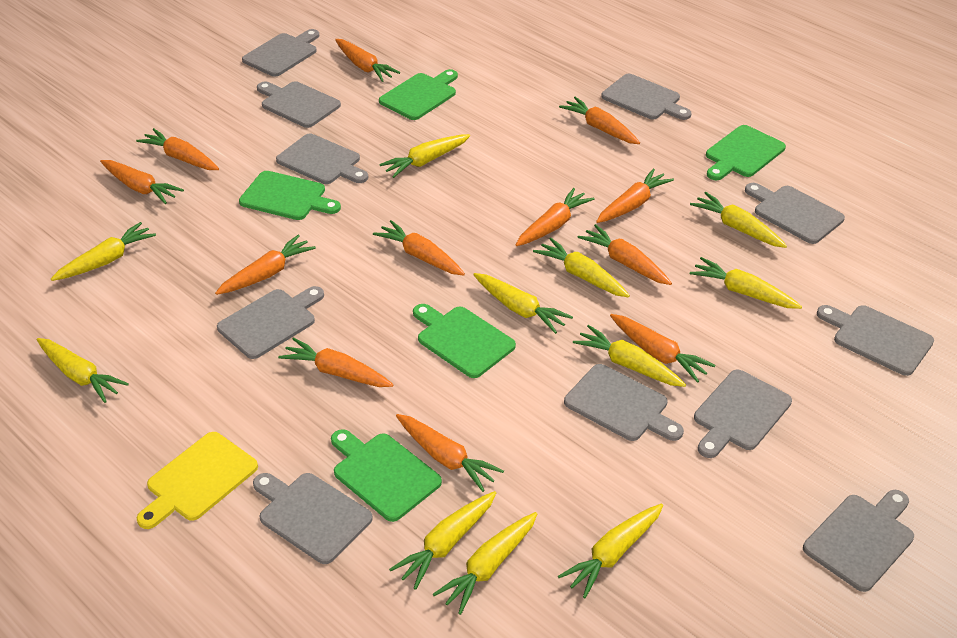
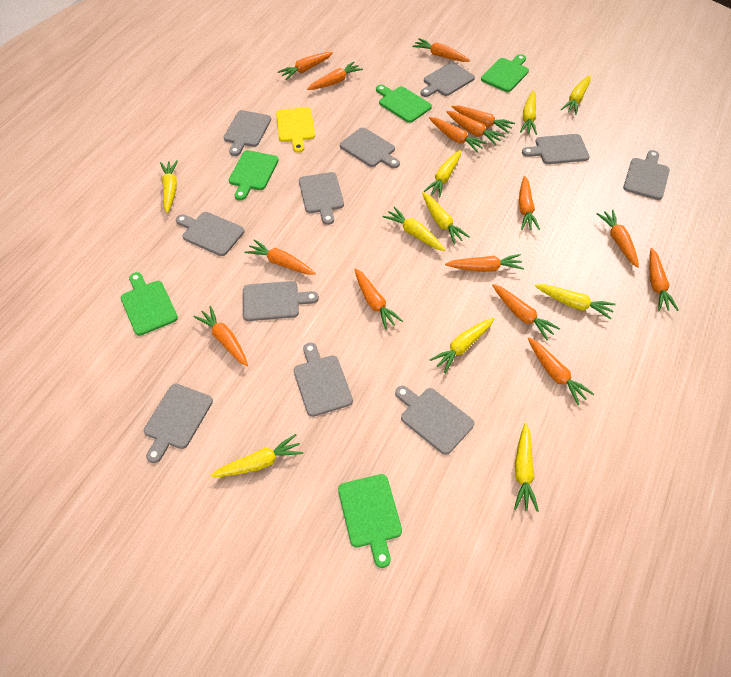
orange carrot: [100,160,184,204] [136,128,219,170] [215,235,316,295] [278,338,394,387] [335,39,400,82] [373,220,465,276] [396,414,504,492] [516,188,595,246] [559,97,640,144] [577,224,672,285] [596,169,674,223] [610,314,715,383] = 12 -> [194,306,248,366] [245,239,316,275] [278,52,333,80] [307,61,363,90] [355,268,403,330] [412,38,470,62] [429,117,487,153] [445,254,524,272] [446,111,505,145] [452,106,515,133] [492,284,560,340] [519,176,540,230] [528,338,594,405] [596,209,639,268] [649,248,678,311] = 15
yellow carrot: [37,338,129,403] [51,222,156,281] [379,134,470,178] [389,491,496,590] [433,512,537,615] [473,273,573,334] [533,238,630,297] [558,504,663,598] [573,325,686,387] [690,192,787,248] [690,257,802,309] = 11 -> [160,160,178,213] [210,434,303,477] [382,206,445,251] [422,192,470,244] [424,150,461,198] [430,318,494,373] [514,423,539,512] [520,90,537,135] [535,284,616,319] [561,75,591,115] = 10

